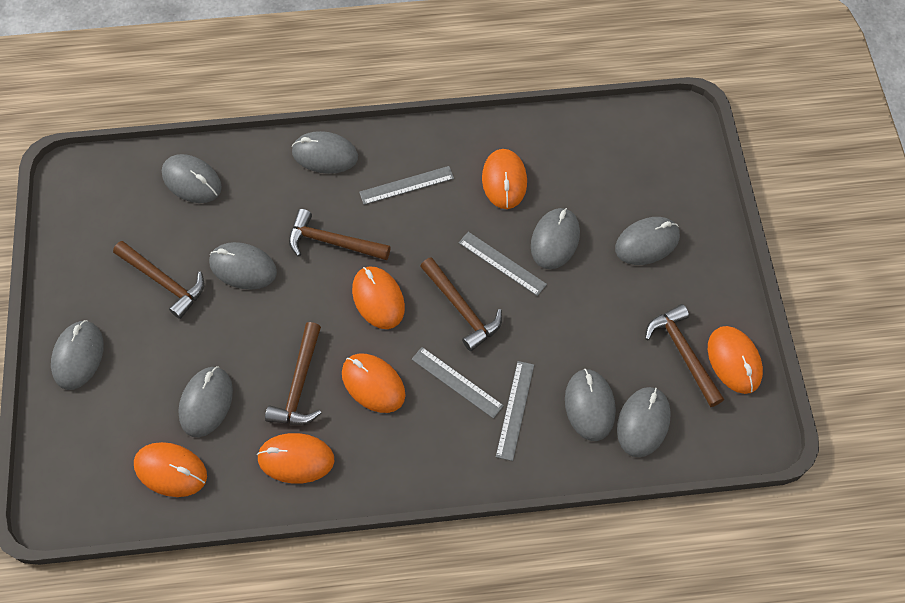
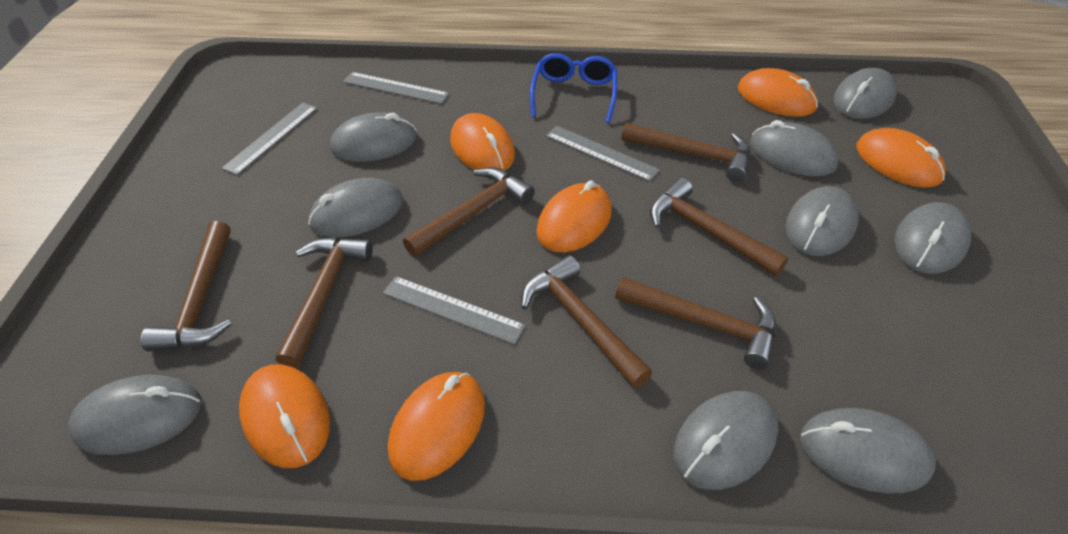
blue glasses: none = 0 -> [530,53,617,123] = 1
brown hammer: [113,241,204,319] [265,322,321,425] [289,209,391,260] [420,257,502,351] [645,304,724,407] = 5 -> [141,221,232,351] [276,237,373,368] [403,167,535,257] [521,255,652,388] [615,277,776,369] [621,123,750,182] [650,178,789,276] = 7

